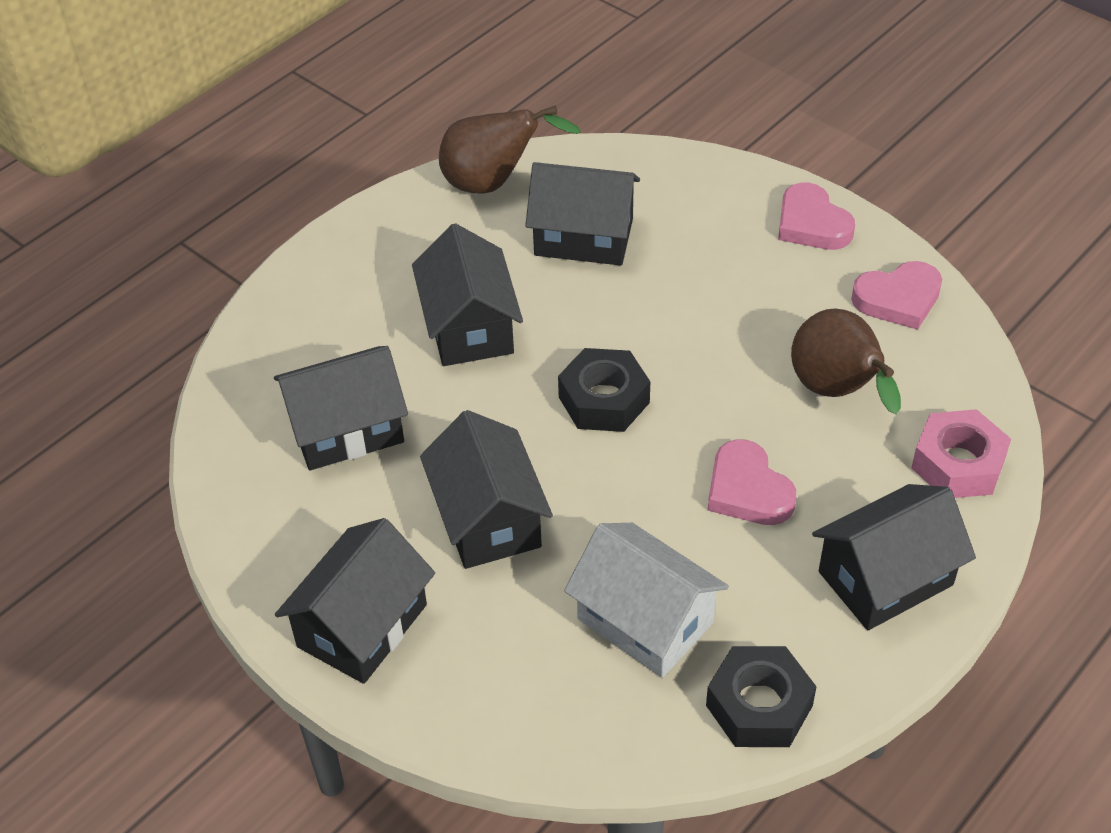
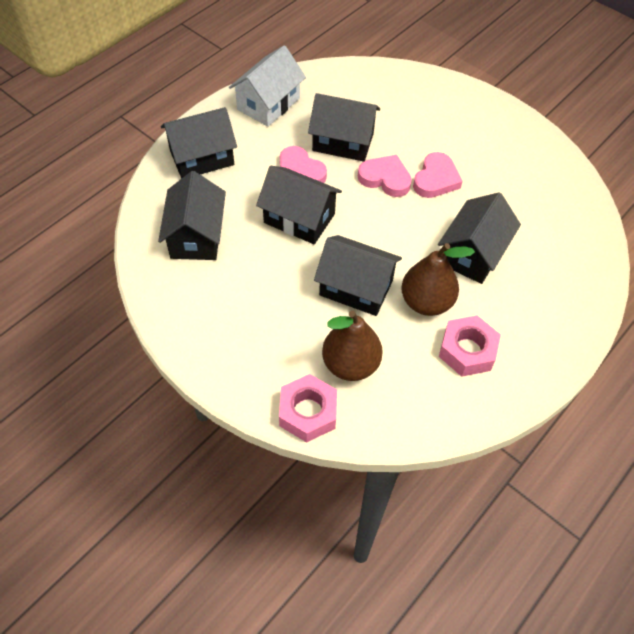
black nut: [558,348,650,432] [706,646,817,747] = 2 -> none = 0
pink nut: [911,409,1011,498] = 1 -> [279,374,337,443] [439,316,501,377] = 2

